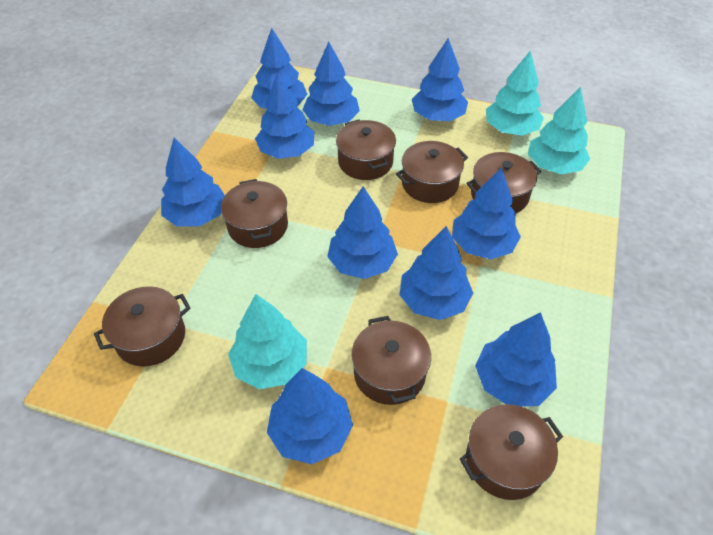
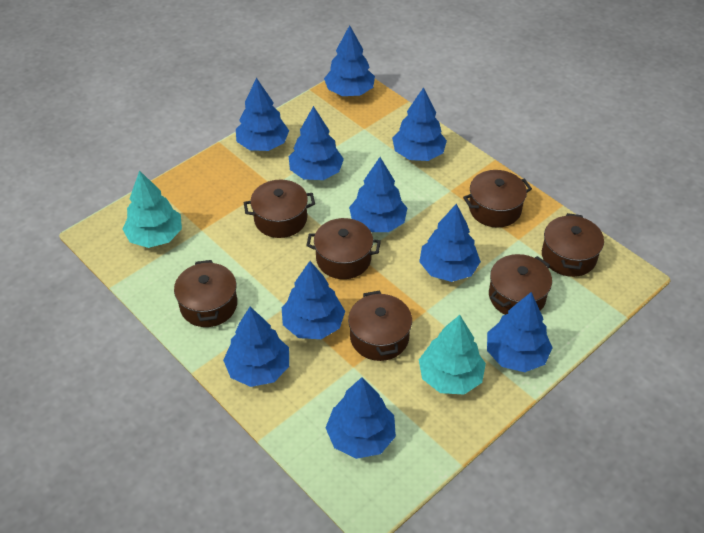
turquoise tree: [228,294,307,389] [486,50,544,136] [528,87,590,174] = 3 -> [123,170,182,248] [419,315,486,395] = 2

